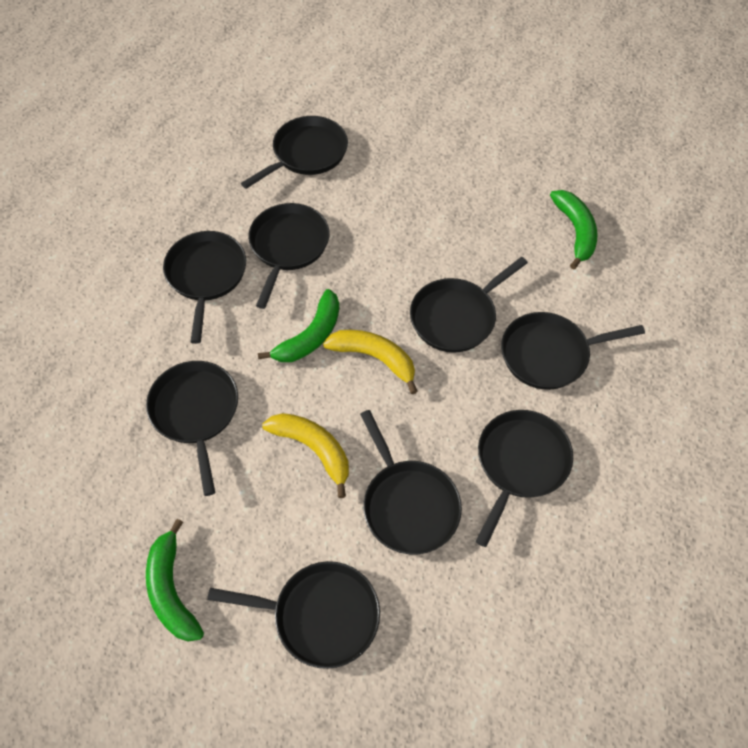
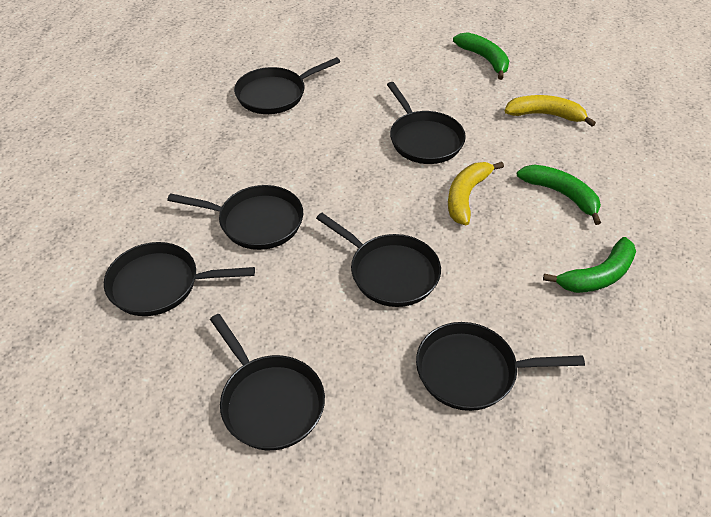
black pan: [146,361,238,496] [163,231,246,344] [207,561,380,669] [241,116,348,189] [248,203,329,309] [360,410,462,554] [410,257,528,353] [476,410,573,547] [501,312,645,390] = 9 -> [104,242,255,316] [167,185,303,250] [210,314,325,450] [234,57,340,114] [316,213,441,307] [387,82,466,164] [416,322,585,411] = 7

